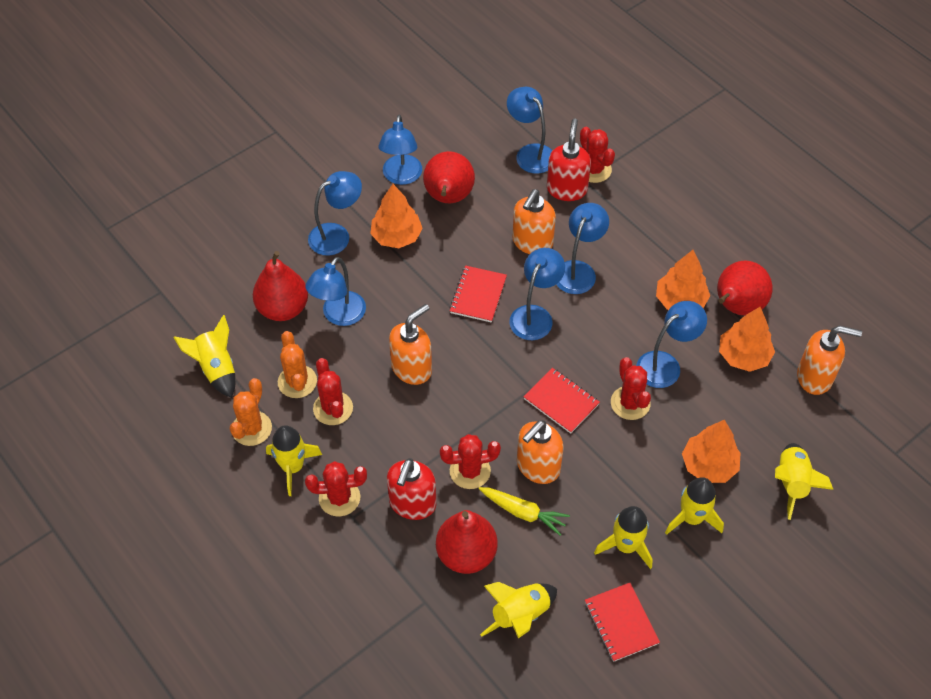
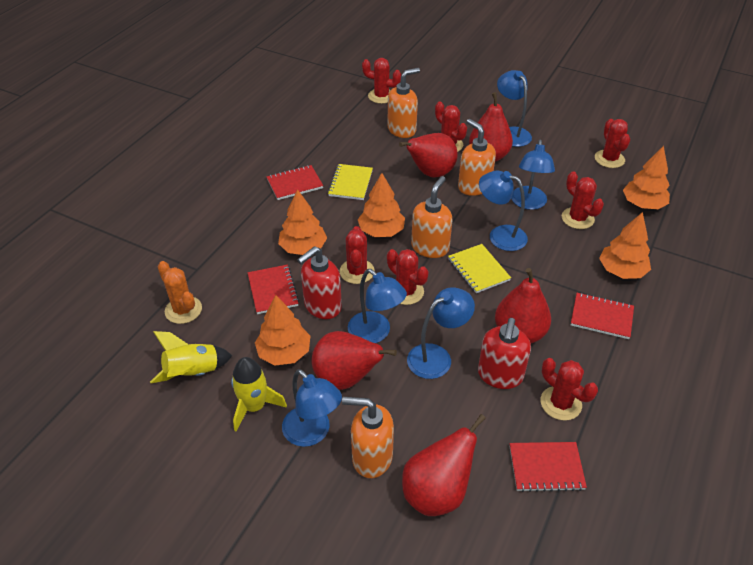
blue lamp: [305,257,366,326] [308,171,362,256] [379,115,422,185] [507,87,552,174] [509,248,565,340] [556,203,609,294] [636,301,707,388] = 7 -> [282,369,342,447] [348,269,407,343] [407,287,475,379] [479,171,528,251] [497,70,532,147] [511,140,555,210] = 6
orange cactus: [230,378,272,446] [278,331,317,398] = 2 -> [158,261,202,324] = 1
orange tree: [370,184,423,248] [656,250,710,310] [682,420,740,483] [719,307,775,372] = 4 -> [255,295,310,365] [278,189,327,255] [358,173,405,237] [599,212,651,279] [623,146,670,209] = 5
red cactus: [305,461,367,516] [313,358,353,425] [440,434,501,489] [580,127,615,183] [611,357,651,420] = 5 -> [340,226,375,284] [362,58,401,104] [387,249,429,305] [435,102,467,152] [540,358,598,421] [562,171,604,229] [595,119,630,168] = 7
red notebook: [449,266,507,323] [523,368,600,434] [585,583,660,662] = 3 -> [248,265,299,314] [266,165,323,200] [509,442,587,492] [571,293,634,339] = 4
red pear: [253,251,308,321] [423,151,475,203] [436,510,498,574] [717,260,773,315] = 4 -> [312,331,397,390] [399,133,458,178] [402,414,486,516] [469,92,513,162] [495,268,551,343] = 5
yellow carrot: [479,487,570,536] = 1 -> none = 0
yellow notebook: none = 0 -> [328,164,373,200] [448,244,511,293] = 2
yellow rocket: [173,315,235,398] [266,425,322,496] [480,582,557,638] [594,506,653,569] [665,477,724,535] [775,443,833,520] = 6 -> [150,331,232,383] [231,357,287,431] = 2

